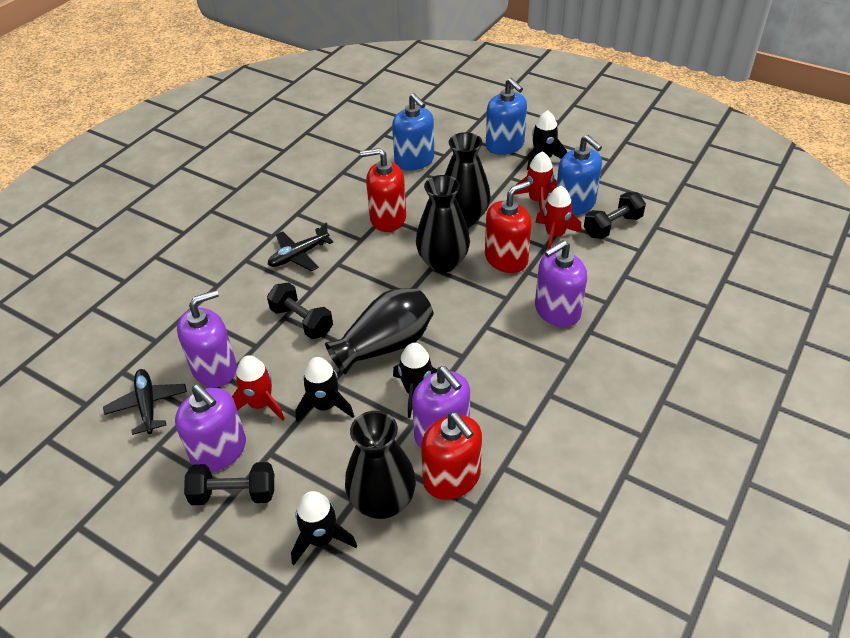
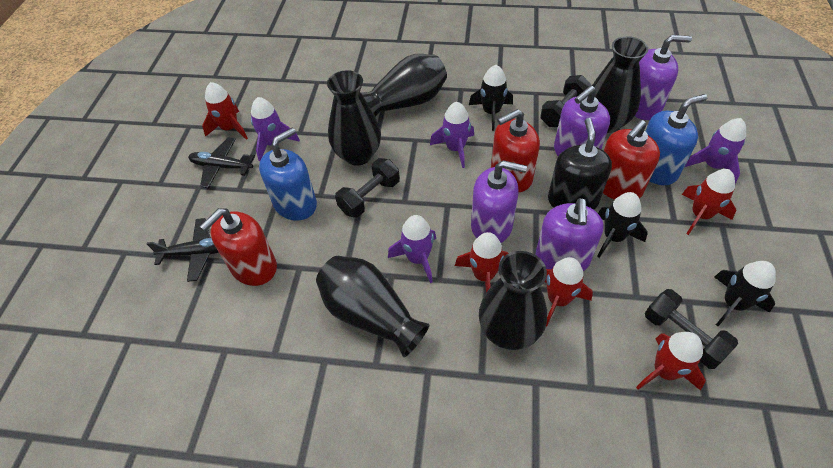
black rocket: [291,491,357,565] [296,357,354,422] [393,343,437,418] [527,110,567,170] = 4 -> [469,65,513,131] [597,192,648,258] [714,261,776,326] = 3
black soap dispenser: none = 0 -> [548,118,612,210] = 1
black vase: [325,288,433,374] [345,411,416,519] [416,175,470,273] [445,132,491,227] = 4 -> [316,256,429,357] [327,70,381,166] [361,54,447,117] [479,251,547,350] [592,36,648,133] = 5
blue soap dispenser: [392,93,434,171] [486,78,527,155] [556,135,602,215] = 3 -> [259,128,317,221] [645,94,707,185] = 2
purple rocket: none = 0 -> [251,97,300,161] [388,215,436,283] [430,102,474,168] [685,118,746,184] = 4
red rocket: [232,355,285,421] [514,151,557,212] [535,186,581,250] = 3 -> [202,82,248,140] [455,232,509,293] [545,257,593,326] [636,332,706,391] [682,169,737,235] = 5

